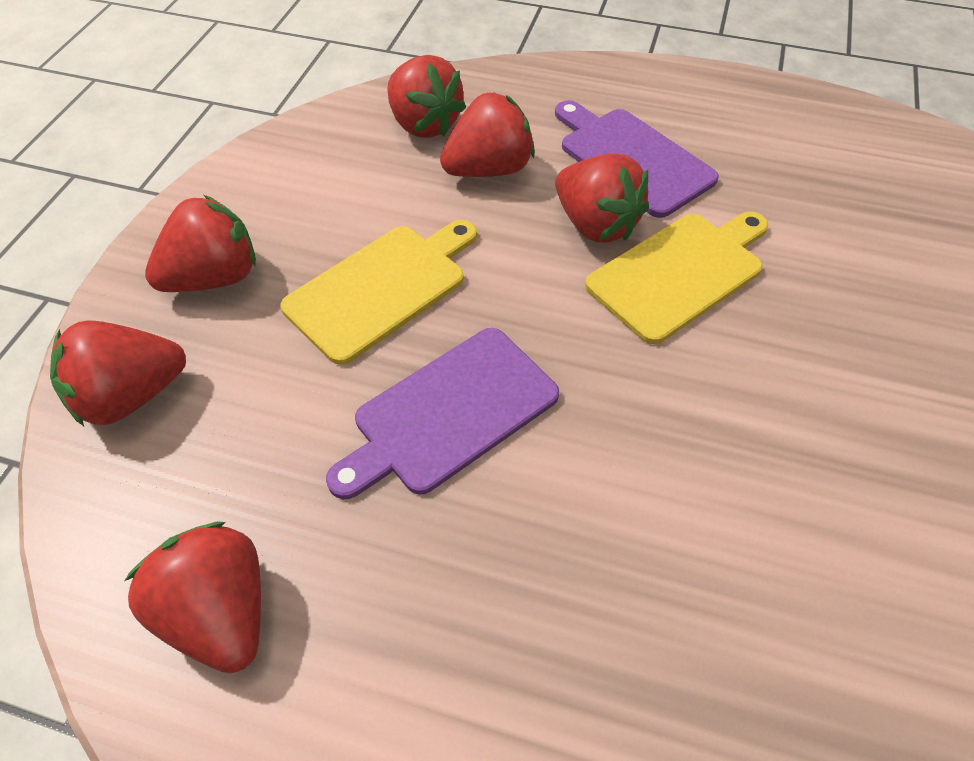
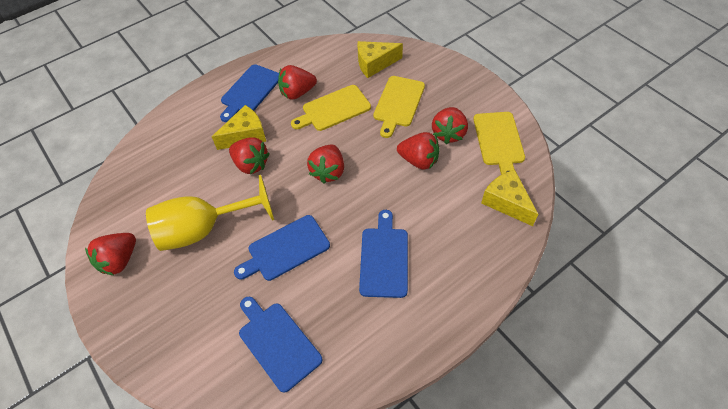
blue cutting board: none = 0 -> [220,64,279,122] [234,215,330,281] [239,296,323,393] [359,210,408,298] = 4
purple cutting board: [326,328,559,499] [555,100,719,218] = 2 -> none = 0
yellow cheese: none = 0 -> [212,105,266,150] [358,41,403,78] [481,170,538,226] = 3
yellow cutting board: [280,220,477,365] [585,212,768,344] = 2 -> [291,85,371,131] [373,76,425,138] [473,112,525,175] = 3
yellow goblet: none = 0 -> [146,175,274,251] = 1

